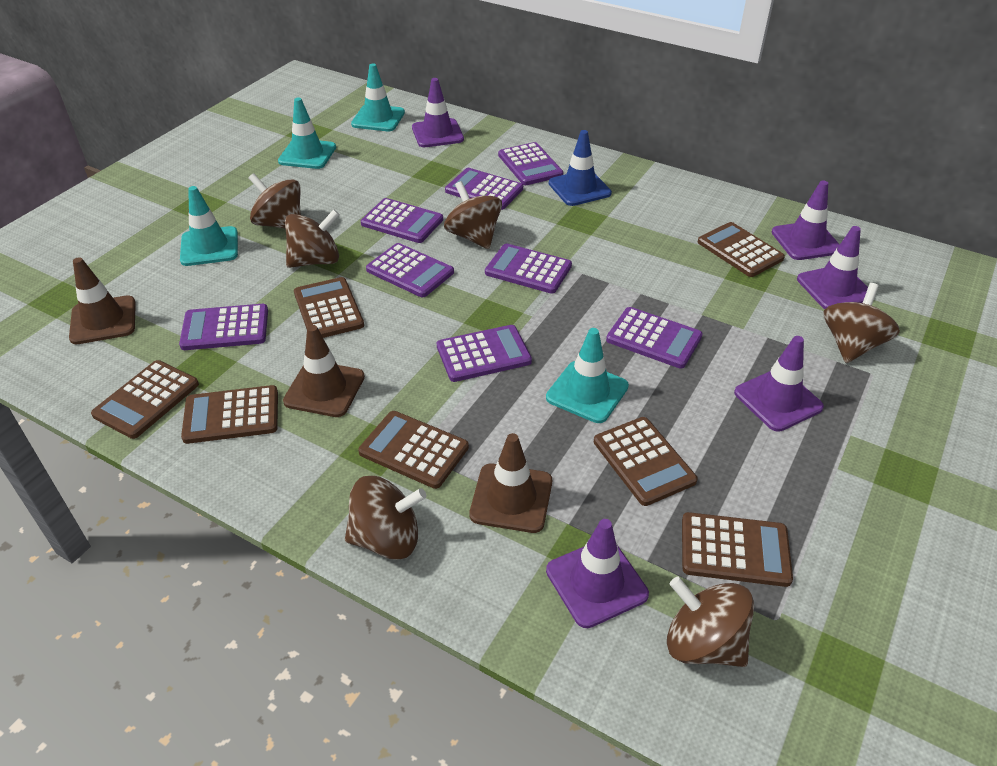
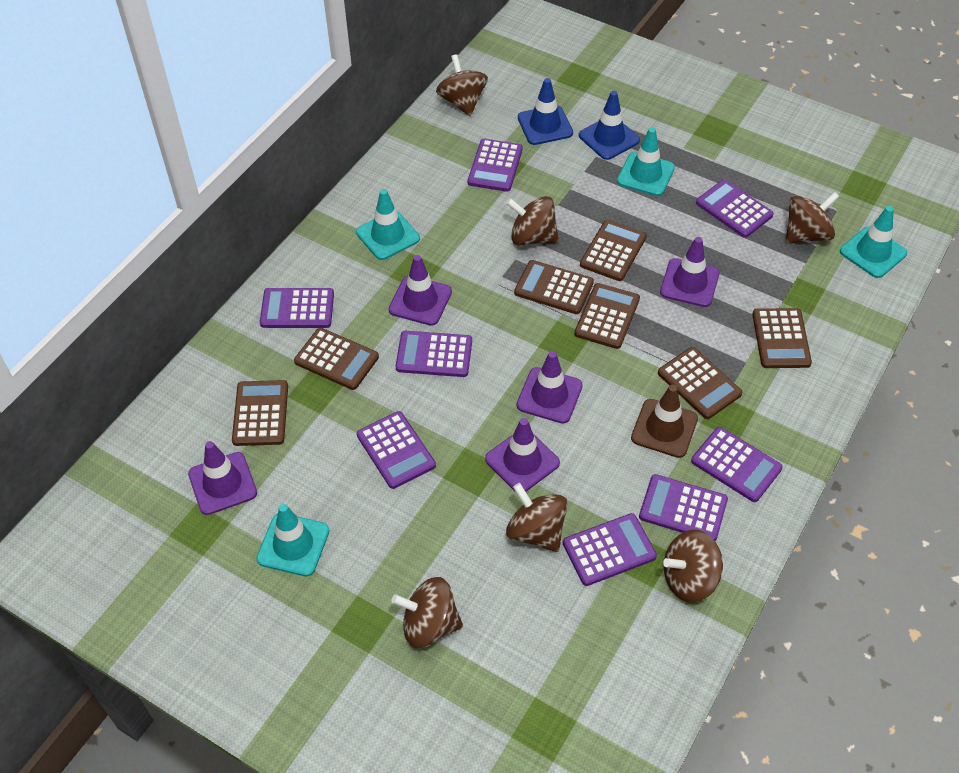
blue traffic cone: [549,130,612,206] = 1 -> [518,78,573,145] [579,91,640,160] = 2
brown traffic cone: [69,257,136,344] [283,325,365,417] [469,433,552,533] = 3 -> [631,385,698,458] = 1

